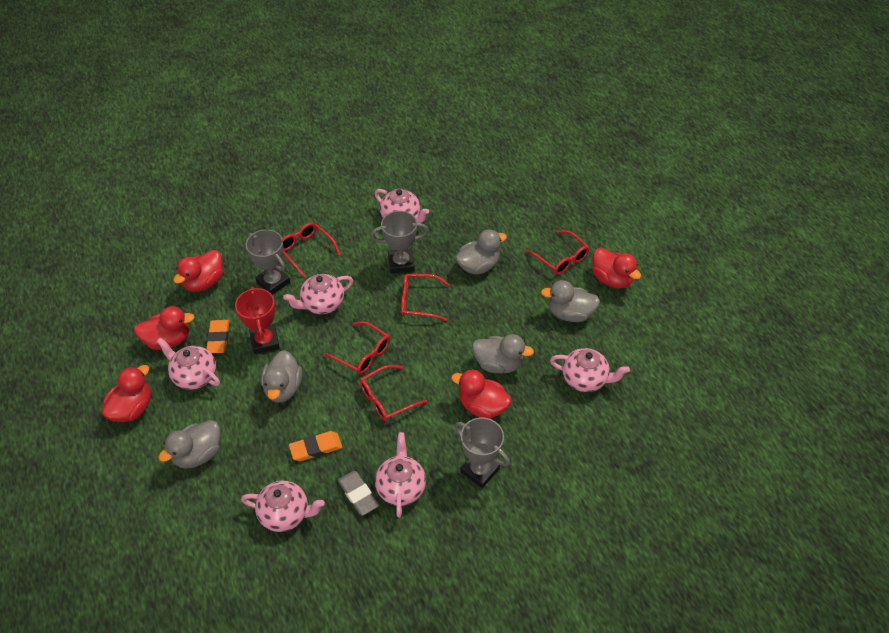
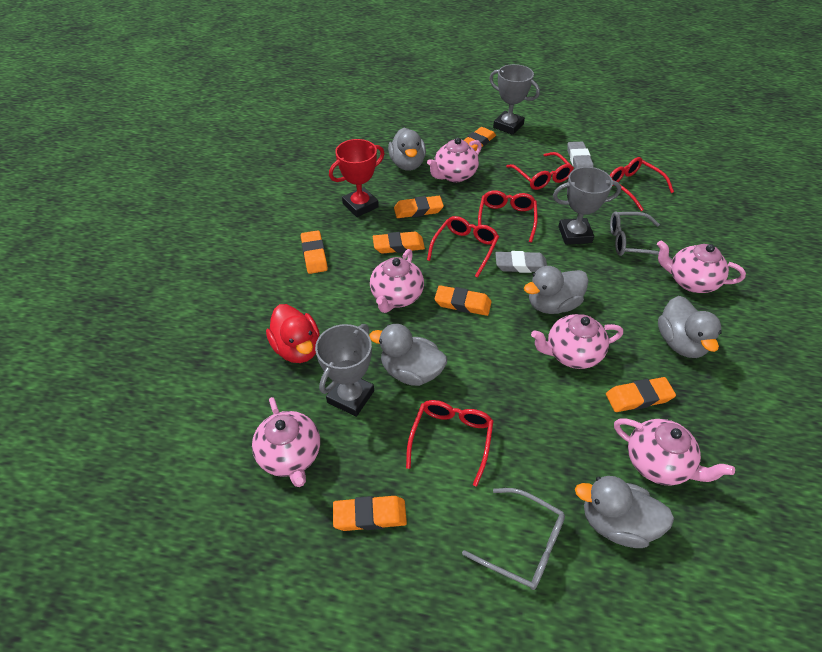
grey eraser: [338,471,379,516] = 1 -> [495,251,547,273] [567,142,594,169] = 2
grey glasses: none = 0 -> [462,488,565,590] [610,211,672,259] = 2
orange eraser: [206,320,229,353] [289,431,342,461] = 2 -> [301,230,328,274] [333,496,407,531] [373,232,425,254] [394,196,444,218] [434,285,491,316] [464,127,496,151] [606,377,676,412] = 7
red duck: [102,365,151,422] [134,306,195,350] [173,250,223,292] [451,370,511,419] [592,248,641,289] = 5 -> [266,304,320,363] = 1

